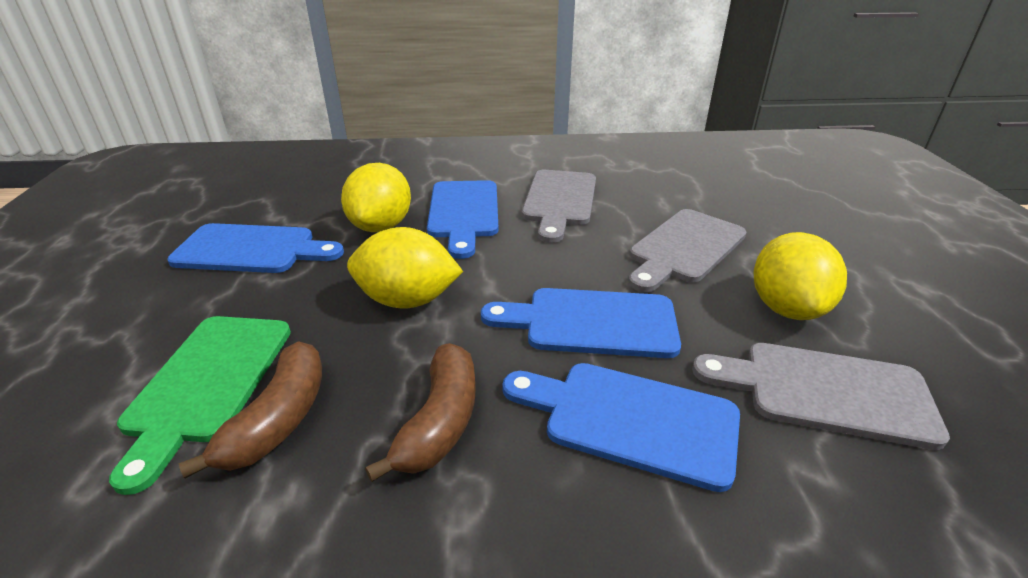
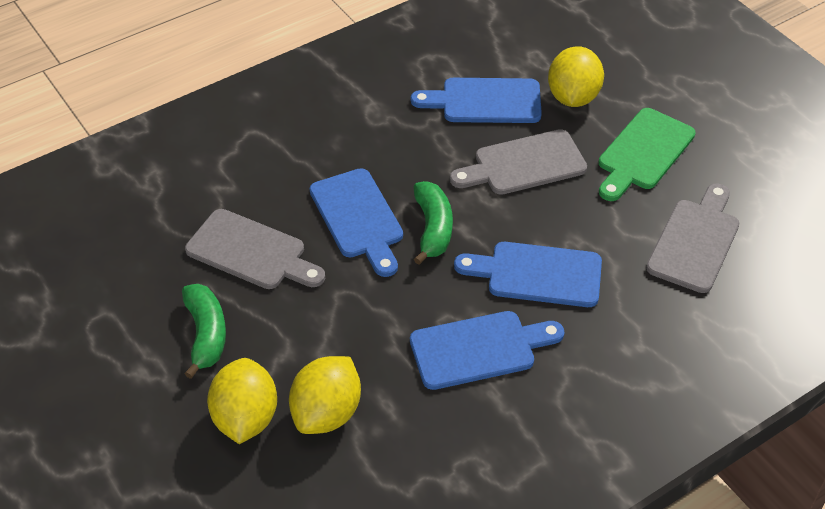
brown banana: [178,341,322,479] [365,343,476,482] = 2 -> none = 0
green banana: none = 0 -> [182,284,226,379] [413,181,453,265] = 2

